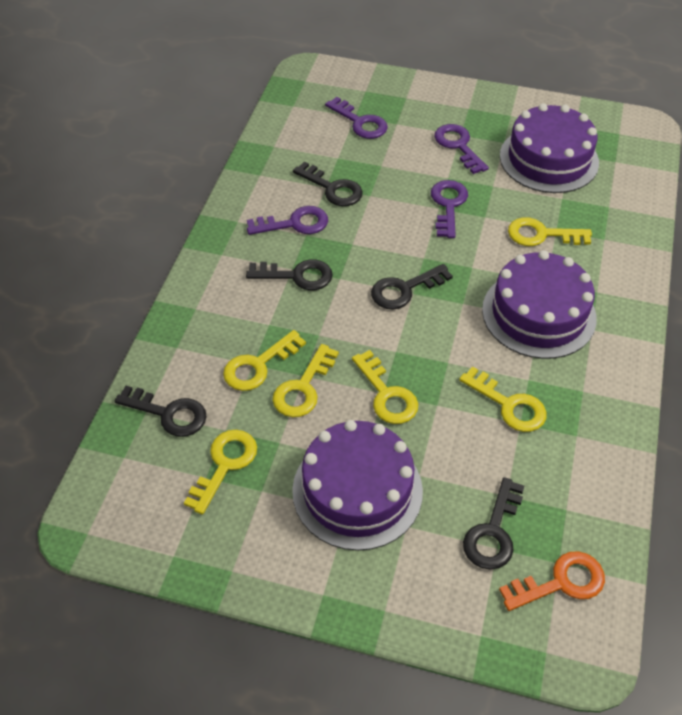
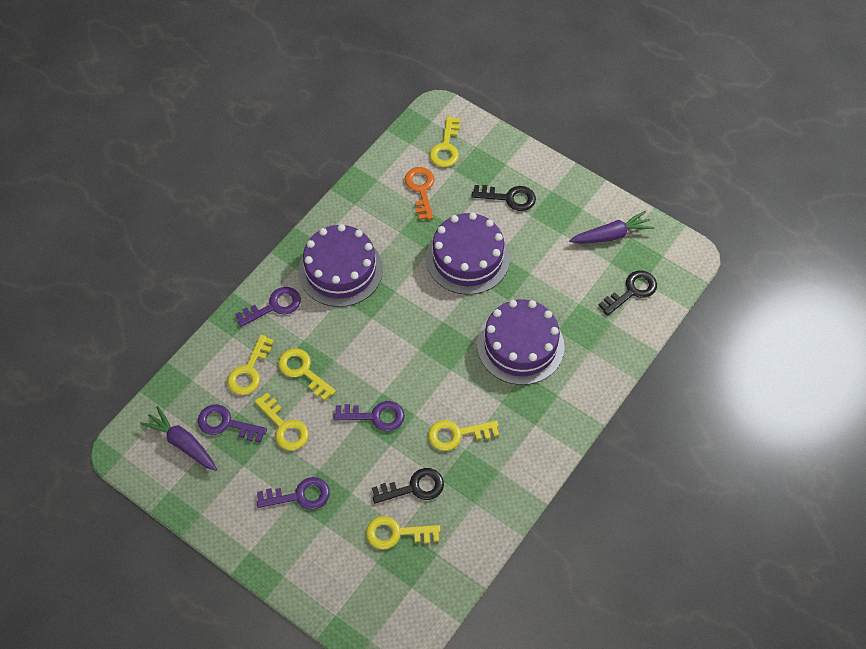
black key: [115,386,207,437] [246,260,333,290] [293,162,363,206] [371,264,453,309] [463,477,524,570] = 5 -> [372,468,444,504] [472,185,536,211] [598,271,657,316] = 3
purple carrot: none = 0 -> [140,406,217,471] [569,211,654,243] = 2

